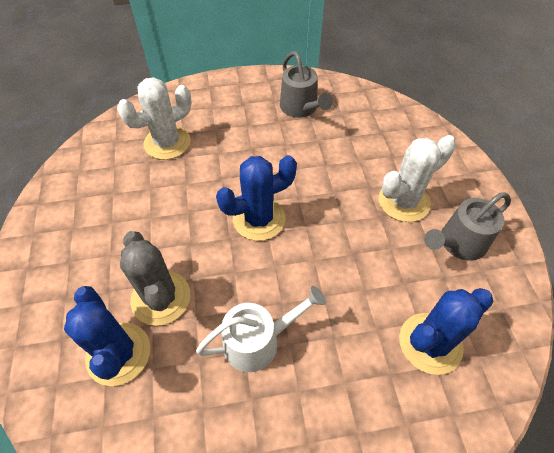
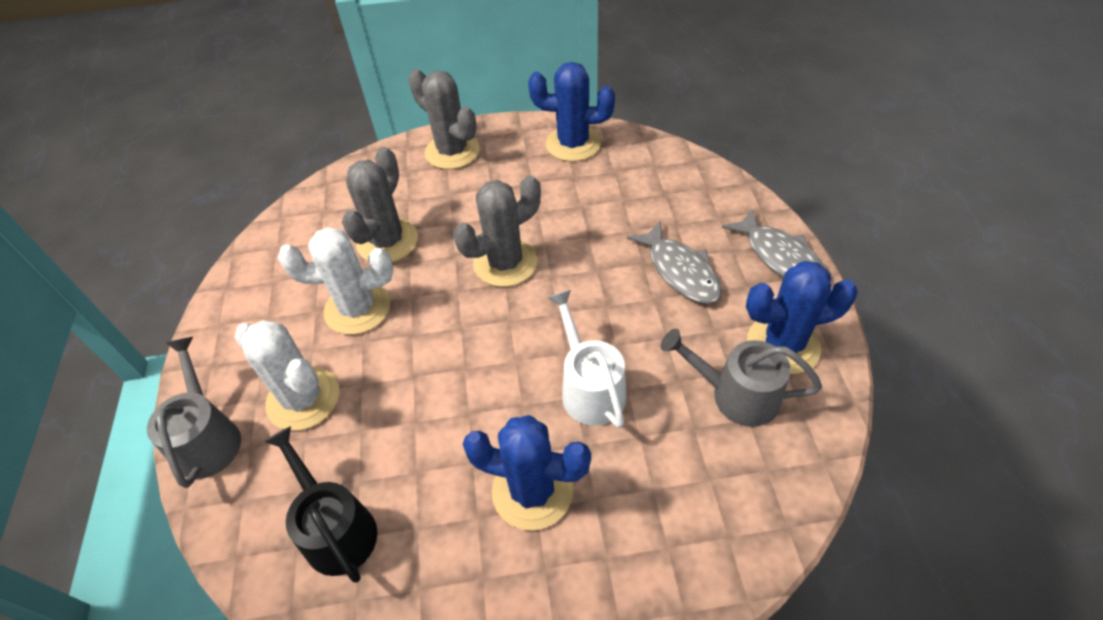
black watering can: none = 0 -> [264,426,377,583] = 1
grey cactus: [120,231,190,326] = 1 -> [342,147,418,262] [408,69,480,169] [453,175,541,287] = 3
grey fish: none = 0 -> [627,221,722,304] [722,208,825,278] = 2

